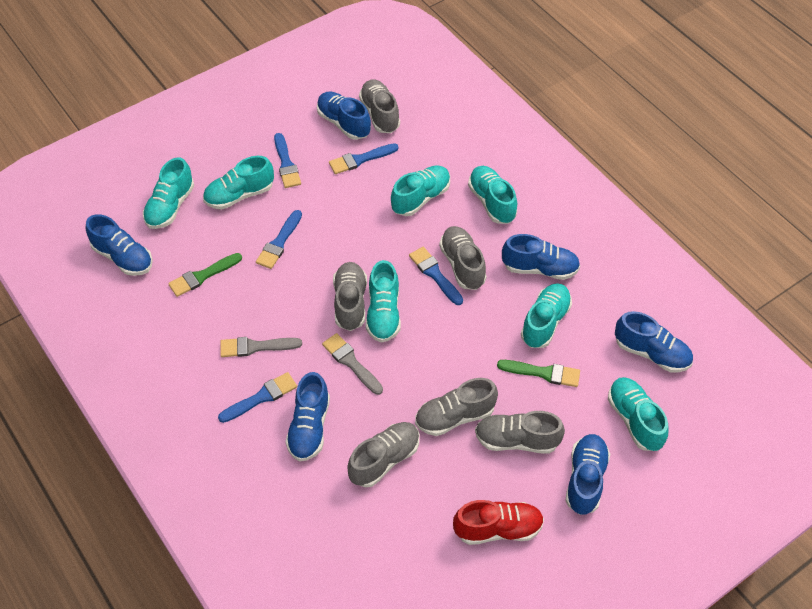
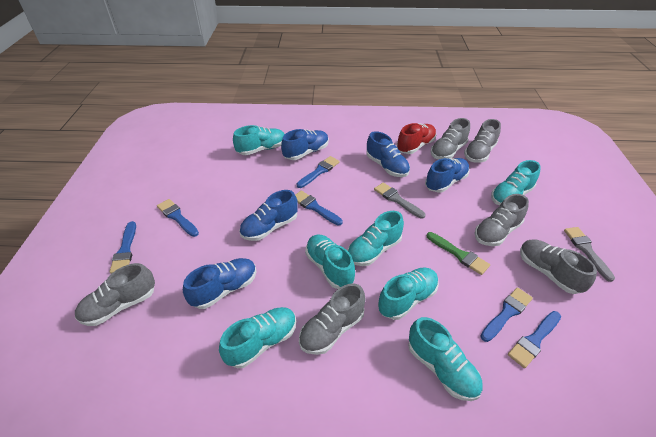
blue brush: [218,372,297,423] [256,210,302,269] [274,133,301,188] [329,143,399,174] [409,247,463,305] = 5 -> [110,221,136,274] [157,199,199,237] [295,191,343,225] [297,156,340,188] [480,287,533,342] [508,311,561,368] = 6
blue shoe: [86,214,153,276] [285,372,330,462] [317,91,371,140] [502,234,580,280] [566,434,610,515] [615,311,693,372] = 6 -> [183,258,257,309] [239,190,298,241] [281,129,329,160] [366,131,410,177] [425,158,470,193] = 5
green brush: [168,253,242,297] [497,360,580,387] = 2 -> [427,232,490,275] = 1

